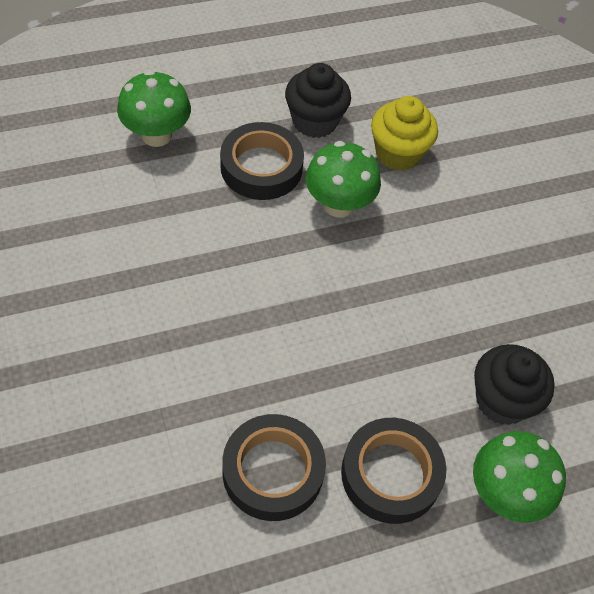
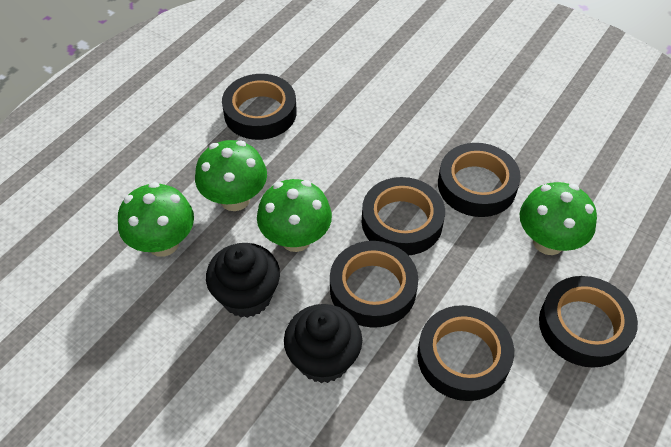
black tape: [220,122,304,200] [222,414,326,521] [341,418,446,524] = 3 -> [222,74,297,140] [330,241,418,328] [362,177,445,255] [417,305,514,401] [438,143,521,217] [539,276,638,368] = 6
green mushroom: [117,70,191,147] [306,141,381,218] [473,431,566,523] = 3 -> [118,182,194,257] [195,140,267,211] [257,179,332,252] [520,182,597,255] = 4
yellow cupcake: [371,96,438,171] = 1 -> none = 0

